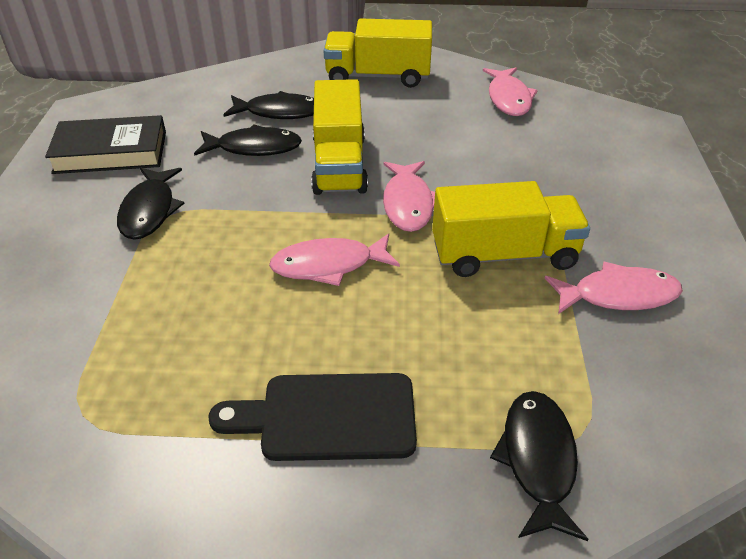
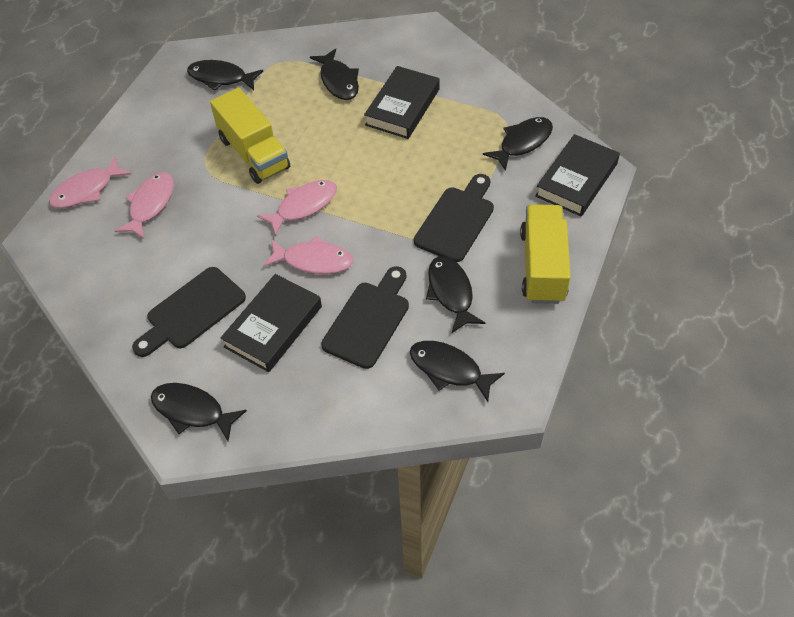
black book: [45,115,166,174] = 1 -> [221,274,322,372] [364,66,440,139] [535,134,620,216] = 3
black cutting board: [209,373,417,461] = 1 -> [132,267,246,357] [321,266,409,369] [414,174,494,262] = 3
black fish: [117,168,185,240] [194,124,302,156] [224,91,314,119] [490,391,588,541] = 4 -> [151,383,247,441] [187,60,263,91] [310,48,359,100] [410,341,505,402] [426,256,485,333] [483,117,553,171] = 6
yellow truck: [311,79,368,195] [324,18,432,88] [432,181,590,277] = 3 -> [210,88,290,184] [520,204,571,304] = 2

